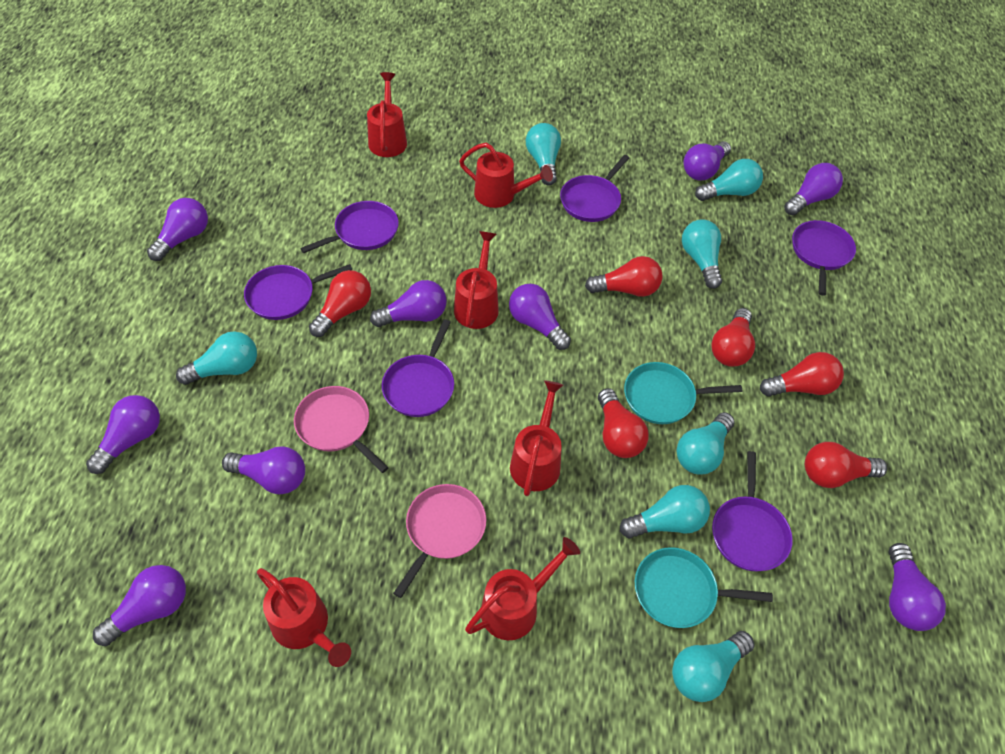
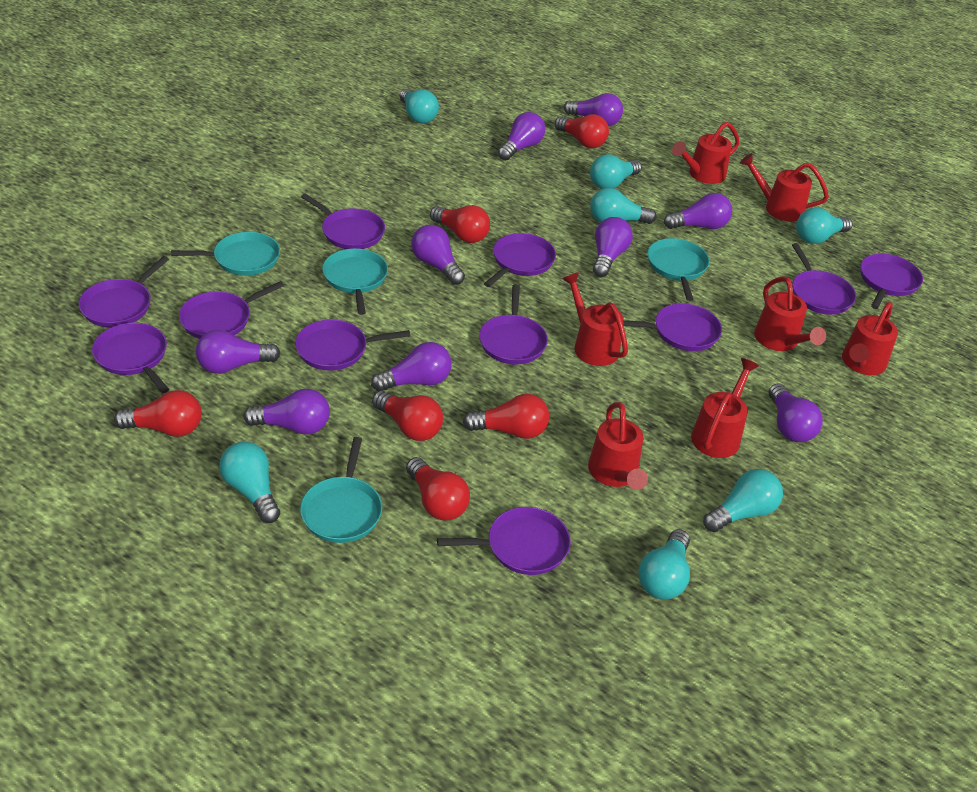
pink pan: [294,386,389,473] [393,484,486,598] = 2 -> none = 0
purple pan: [244,264,353,320] [300,201,399,253] [382,319,454,417] [560,155,629,222] [712,451,793,571] [792,220,856,296] = 6 -> [79,256,169,327] [92,323,169,393] [179,281,284,339] [295,319,410,371] [301,193,385,249] [437,507,571,575] [479,284,548,364] [484,233,556,287] [623,303,722,351] [792,243,856,315] [860,254,923,309] = 11
red watering can: [257,568,351,667] [367,72,407,157] [454,231,499,329] [459,143,553,208] [465,537,580,640] [510,380,563,496] = 6 -> [562,272,628,366] [588,402,648,490] [672,122,740,184] [691,358,759,458] [740,153,829,221] [754,276,826,351] [842,302,898,375] = 7
turquoise pan: [624,362,743,424] [635,547,773,628] = 2 -> [171,232,280,276] [300,437,382,543] [322,249,388,315] [647,238,710,301] = 4

